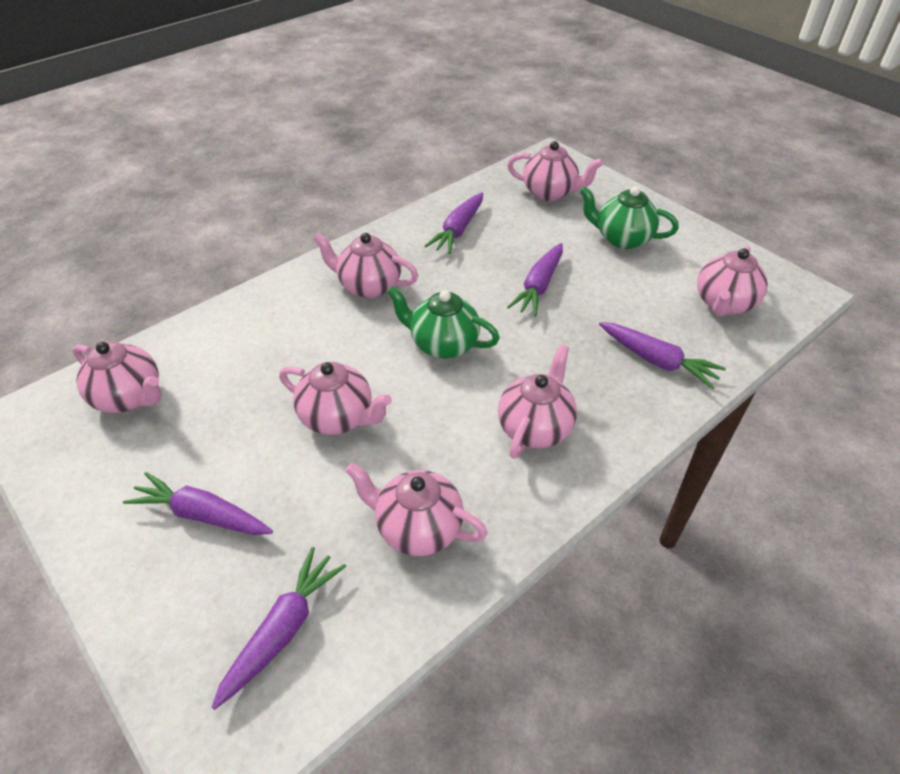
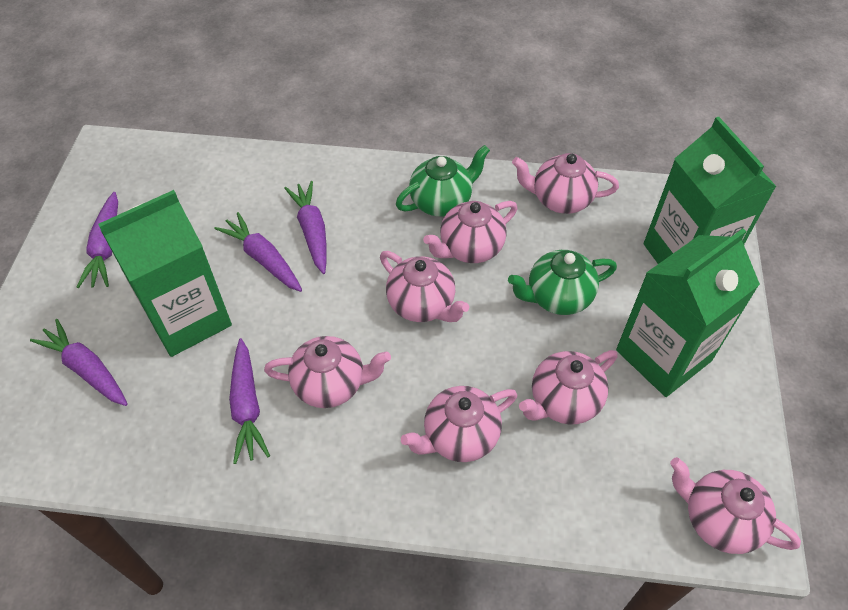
green carton: none = 0 -> [98,190,232,357] [616,229,760,397] [643,117,777,264] = 3

